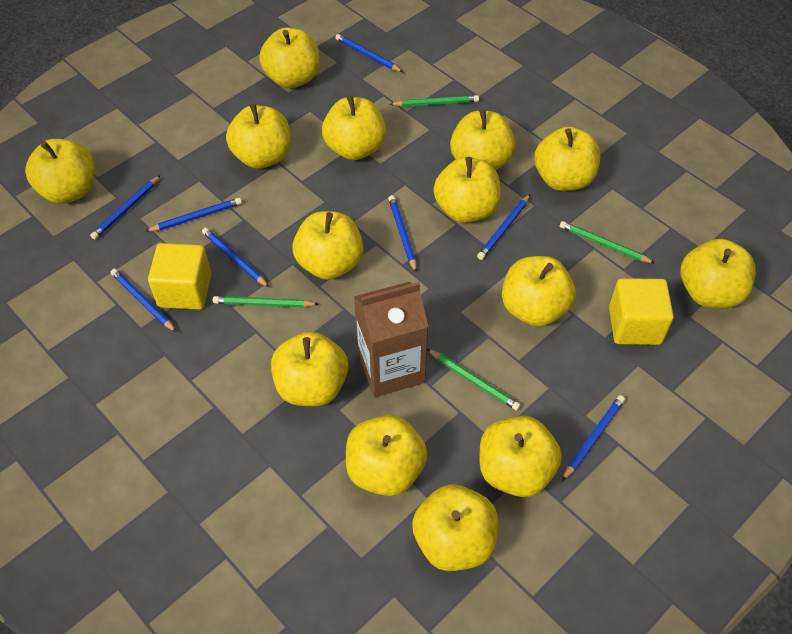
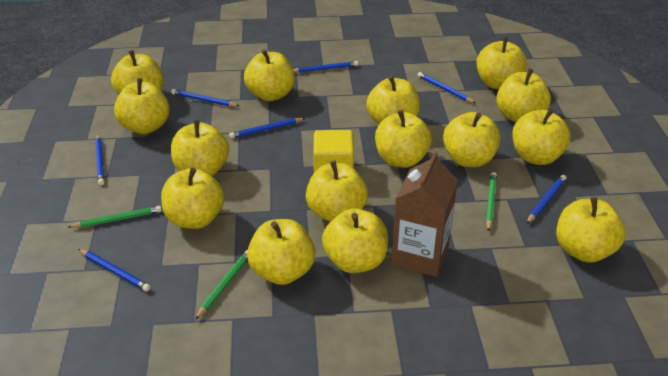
blue pencil: [90,175,161,240] [111,269,176,332] [145,198,242,232] [202,228,270,288] [335,34,403,72] [388,195,417,272] [477,194,530,260] [562,395,625,481] = 8 -> [78,249,150,291] [95,134,105,185] [171,89,239,107] [229,118,305,138] [293,61,358,73] [418,72,476,103] [527,175,566,224] = 7
green pencil: [213,296,319,308] [390,95,479,107] [427,349,521,411] [560,221,655,264] = 4 -> [68,206,162,228] [195,250,248,320] [486,172,497,232] = 3
yellow apple: [25,139,95,204] [226,104,291,169] [259,27,319,88] [271,332,348,406] [292,211,363,280] [322,95,386,160] [346,415,427,496] [412,485,498,571] [434,157,501,223] [450,109,516,170] [480,416,562,497] [502,256,576,327] [534,127,600,191] [681,239,756,308] = 14 -> [111,50,163,95] [114,78,170,134] [161,168,224,229] [171,119,229,176] [244,49,295,101] [247,219,315,285] [306,160,368,222] [322,208,388,273] [366,75,420,124] [375,110,432,168] [443,112,501,167] [476,37,527,89] [496,68,551,122] [512,108,570,165] [556,197,625,263] = 15
yellow cube: [148,243,211,310] [609,278,674,345] = 2 -> [313,130,354,172] = 1

